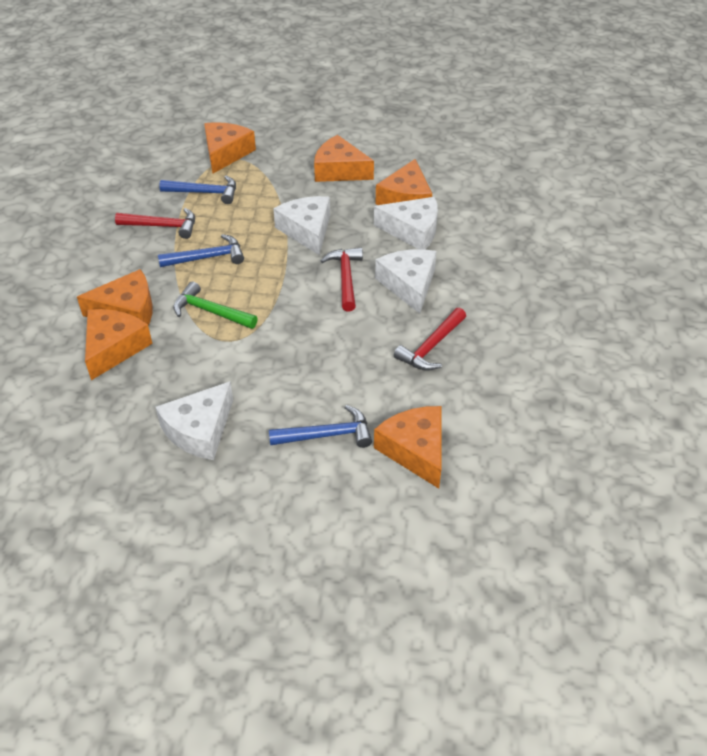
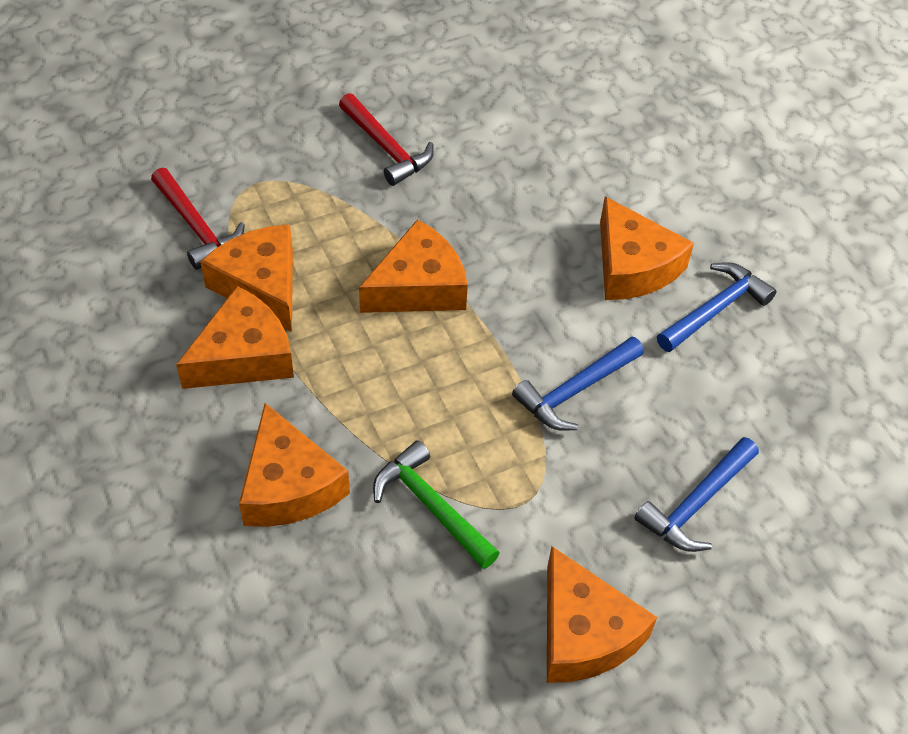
red hammer: [115,208,195,239] [321,248,363,311] [394,308,466,371] = 3 -> [151,168,245,270] [339,93,434,186] = 2
white cheese: [156,381,233,460] [273,196,330,255] [374,197,438,249] [375,249,436,314] = 4 -> none = 0

